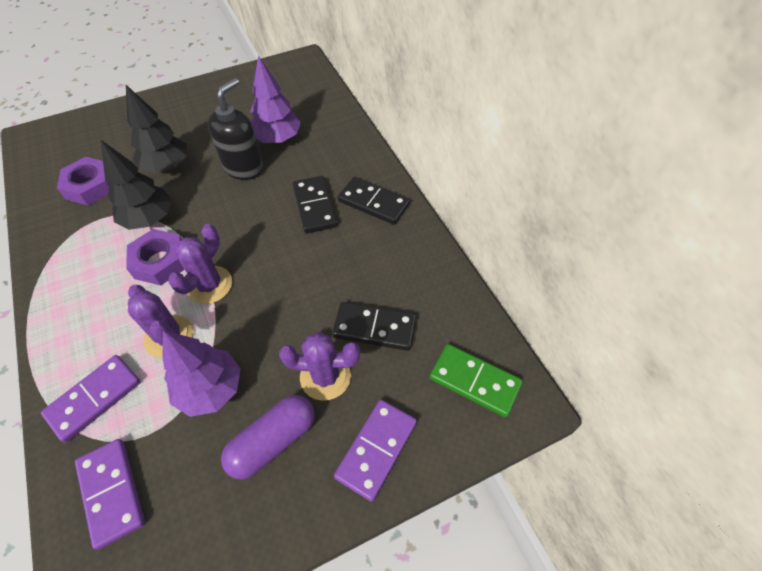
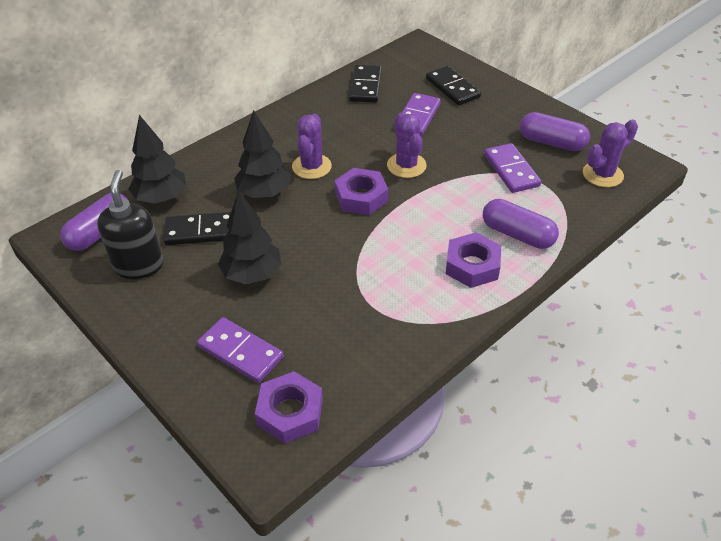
black tree: [100,139,172,230] [126,85,187,174] = 2 -> [128,115,186,204] [218,190,281,284] [234,110,291,198] = 3
green domino: [430,344,523,417] = 1 -> none = 0
purple capsule: [221,395,315,479] = 1 -> [60,193,129,251] [483,199,559,249] [520,112,590,151] = 3
purple nut: [57,157,110,205] [126,229,185,285] = 2 -> [255,371,323,444] [335,168,388,215] [446,232,501,288] = 3
purple tree: [162,330,241,417] [250,56,301,143] = 2 -> none = 0

